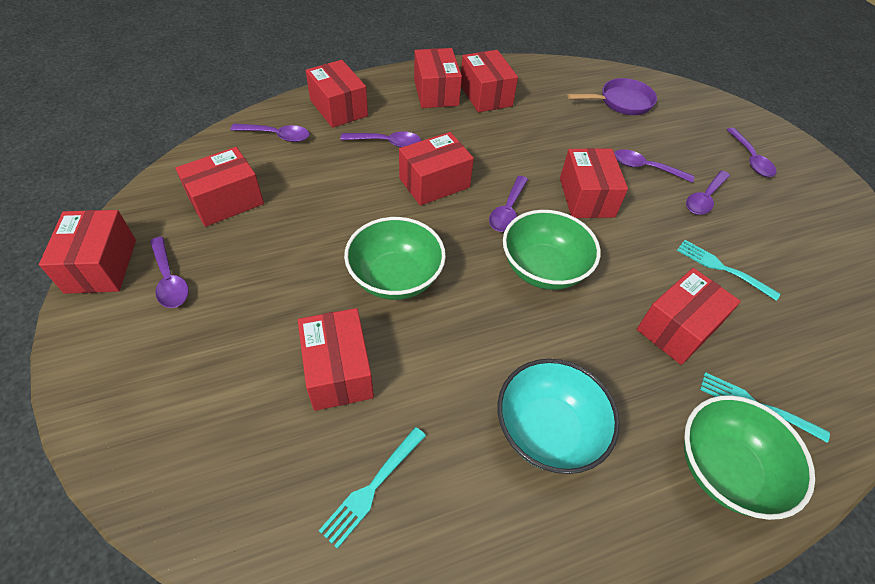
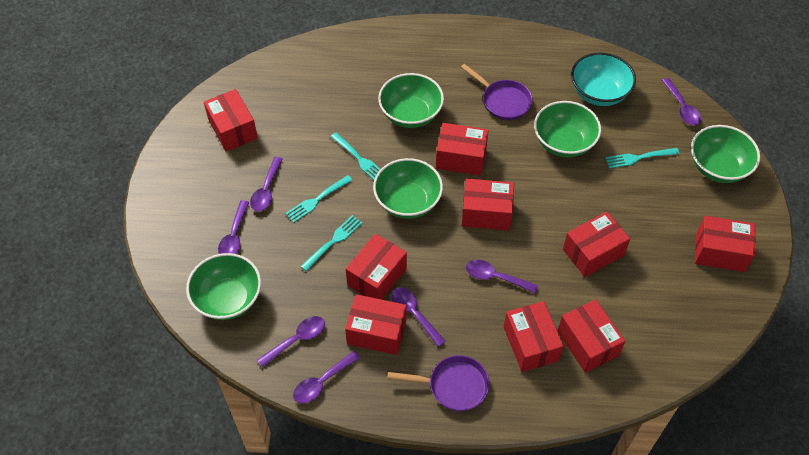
green bowl: [344,217,446,300] [503,210,601,290] [684,395,815,520] = 3 -> [186,253,261,320] [373,158,443,219] [378,73,444,128] [534,101,601,158] [691,125,760,183] = 5
purple pan: [568,78,657,115] = 1 -> [387,355,490,411] [461,64,533,120] = 2
turquoise fork: [319,427,426,549] [677,240,781,301] [700,372,830,443] = 3 -> [285,175,352,223] [300,215,362,271] [330,133,381,180] [605,148,679,168] = 4

